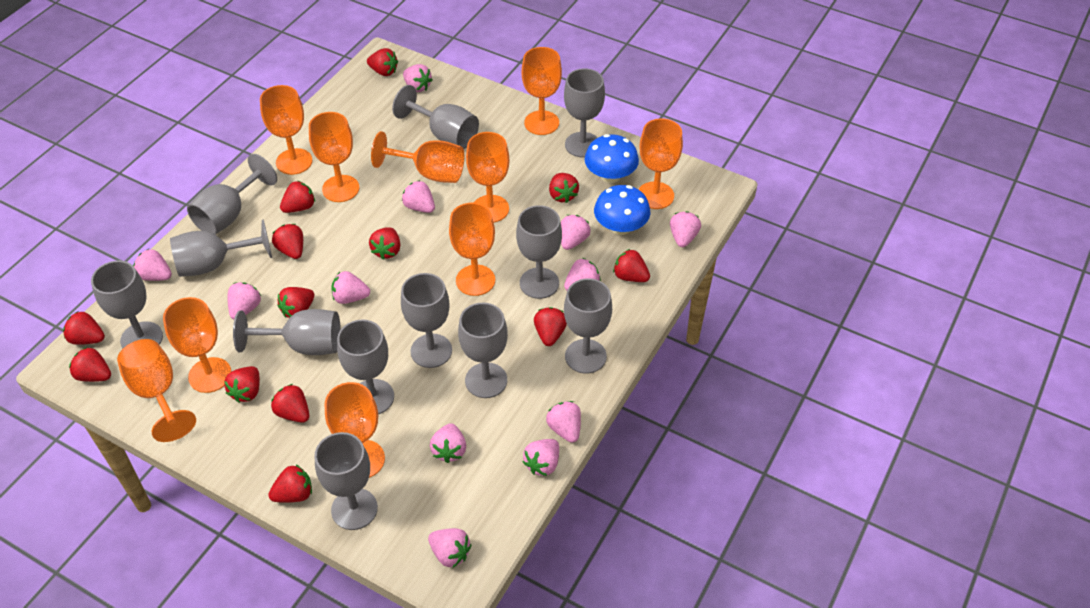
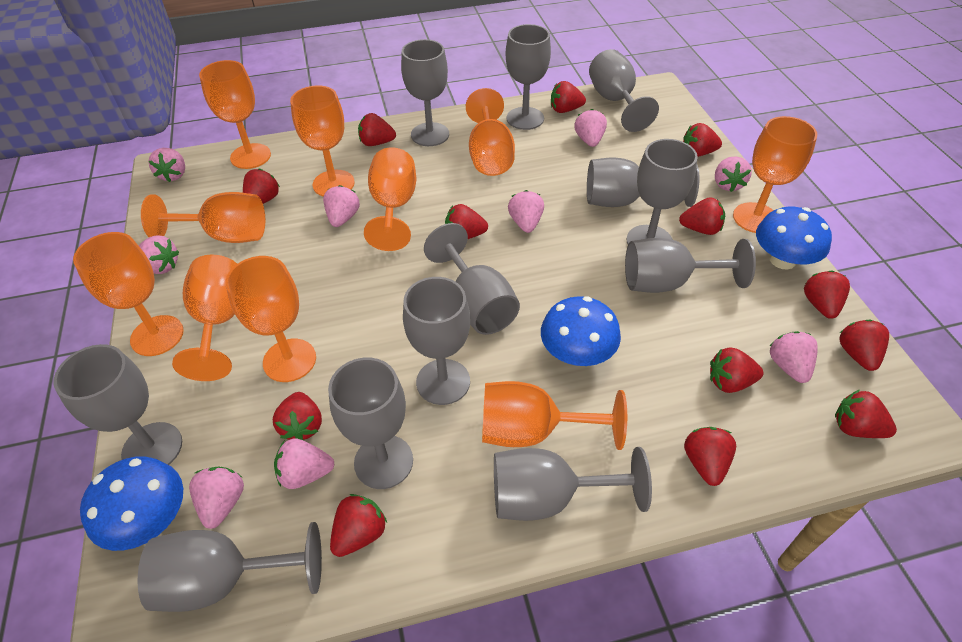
blue mushroom: [584,134,639,183] [594,185,650,235] = 2 -> [80,456,183,551] [541,296,621,366] [756,207,832,269] = 3
pink strawberry: [133,249,172,281] [228,282,261,319] [331,271,370,304] [402,180,435,213] [403,64,433,92] [428,528,471,567] [430,423,466,463] [523,439,559,476] [546,401,581,443] [561,215,591,250] [564,258,601,290] [670,211,701,247] = 12 -> [139,235,179,274] [148,148,185,182] [189,467,244,529] [274,438,335,489] [323,185,360,227] [508,190,544,233] [574,109,607,147] [715,156,752,192] [770,331,818,383] = 9

